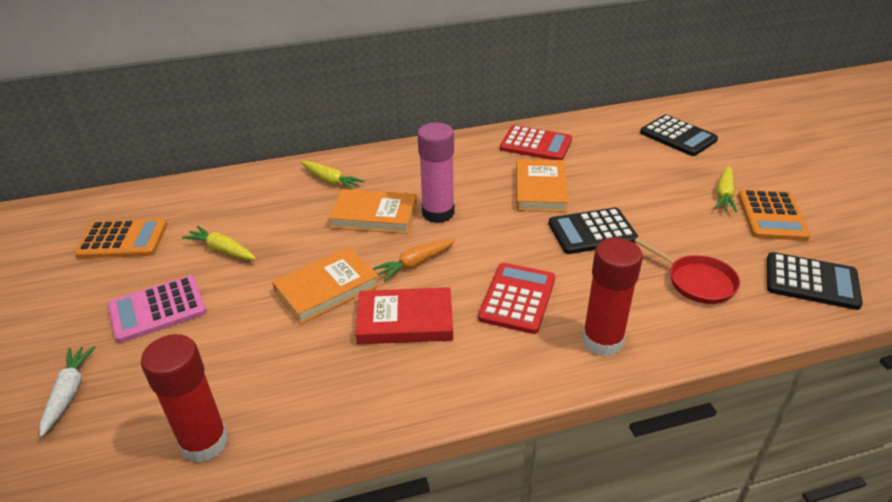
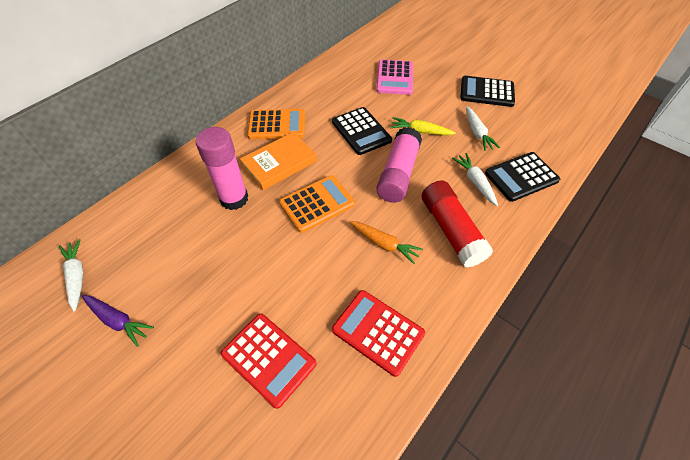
orange book: [272,247,379,324] [329,189,417,234] [516,159,569,212] = 3 -> [240,132,317,190] = 1
pink glue stick: [417,123,454,223] = 1 -> [196,127,248,210] [376,127,422,203] = 2
purple carrot: none = 0 -> [82,295,154,347] = 1
red book: [356,287,453,344] = 1 -> none = 0
red glue stick: [141,334,228,463] [582,238,643,356] = 2 -> [422,180,493,268] = 1
red pan: [634,237,740,304] = 1 -> none = 0
white carrot: [40,346,96,437] = 1 -> [59,239,84,311] [452,153,498,206] [466,106,500,151] = 3
yellow carrot: [182,226,256,260] [301,161,365,190] [715,165,737,212] = 3 -> [390,117,456,135] = 1

